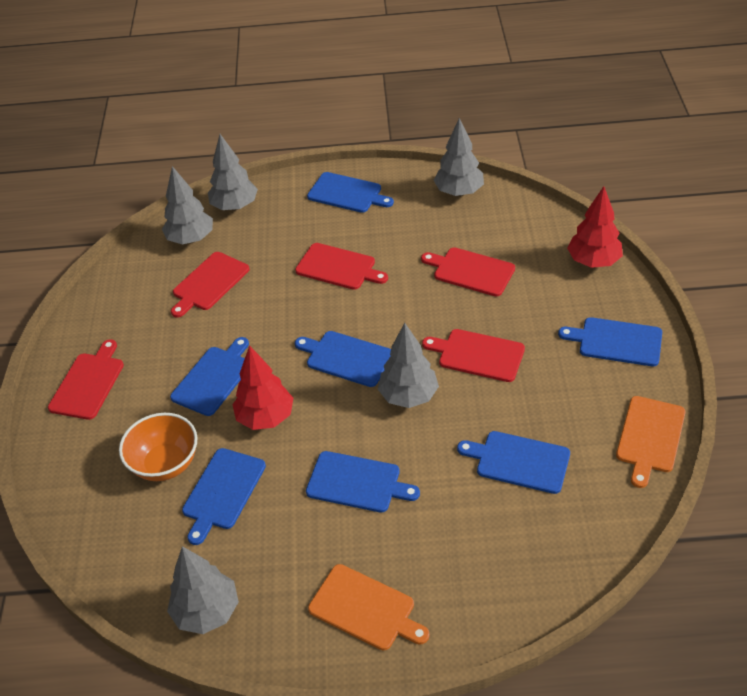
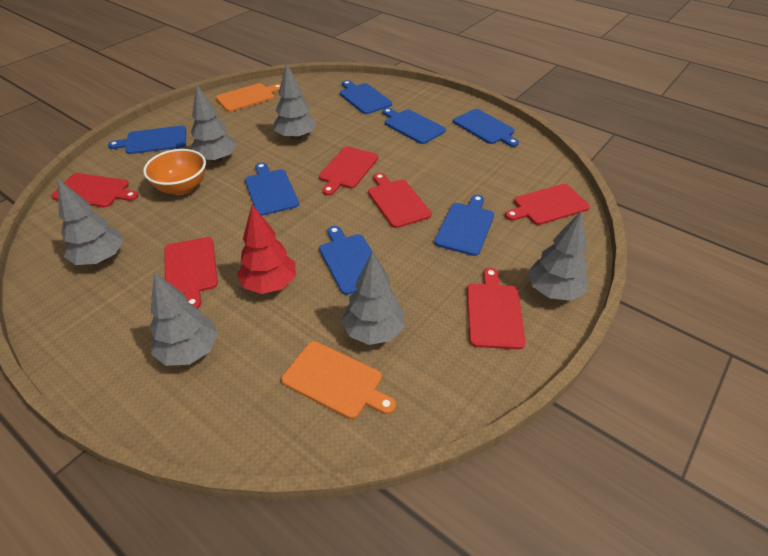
grey tree: [162,166,213,245] [167,546,239,634] [208,134,258,211] [378,323,439,408] [433,118,484,196] = 5 -> [58,179,124,265] [149,272,218,366] [191,84,237,163] [274,63,317,140] [341,252,405,345] [528,211,588,301] = 6
red cutting board: [48,339,124,420] [171,252,249,318] [295,243,388,290] [421,247,515,297] [422,329,525,382] = 5 -> [51,173,139,207] [164,237,218,308] [319,146,378,196] [368,173,431,228] [467,268,525,349] [505,184,590,225] = 6
red tree: [232,345,293,430] [567,186,623,268] = 2 -> [237,205,296,294] = 1

